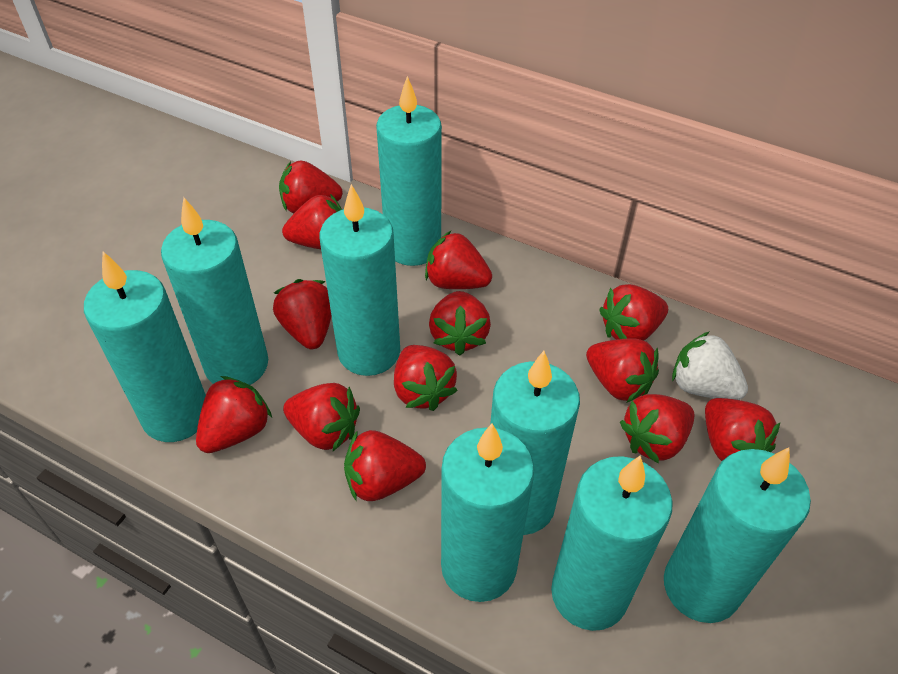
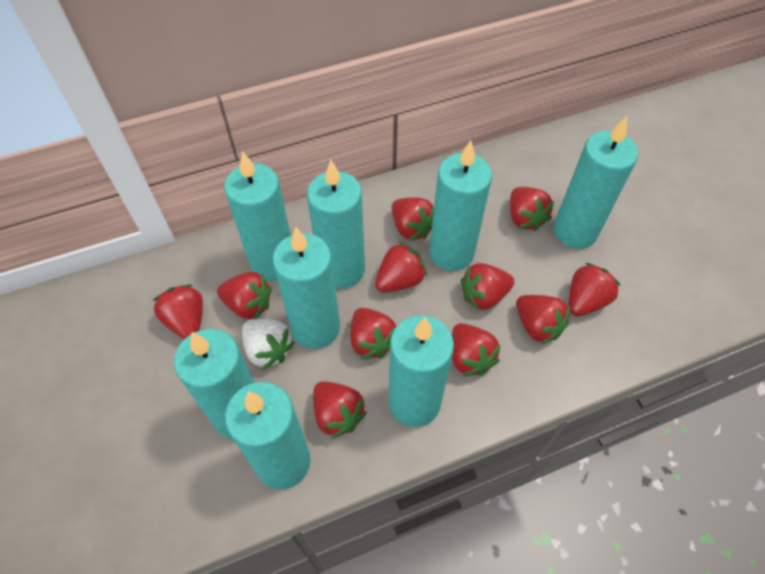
red strawberry: [196,376,272,453] [273,279,332,349] [279,160,343,214] [282,194,342,249] [283,383,360,451] [344,430,426,501] [394,345,458,411] [425,231,492,289] [429,291,491,356] [586,338,659,403] [599,284,668,341] [620,394,695,464] [705,398,780,461] = 13 -> [153,284,203,339] [217,272,272,319] [313,382,367,439] [350,308,396,359] [375,242,427,292] [392,197,434,241] [452,323,500,376] [461,263,514,311] [510,187,554,232] [516,295,570,344] [569,263,621,316] = 11

